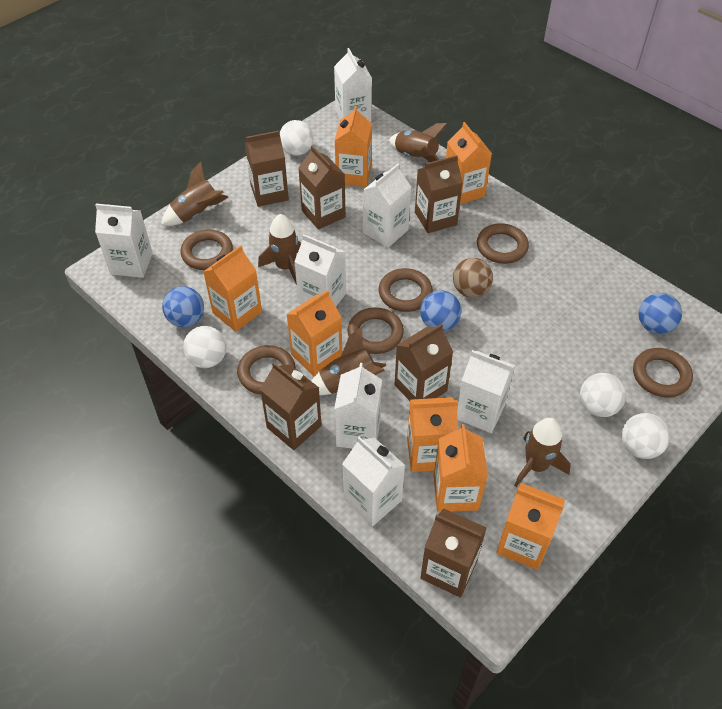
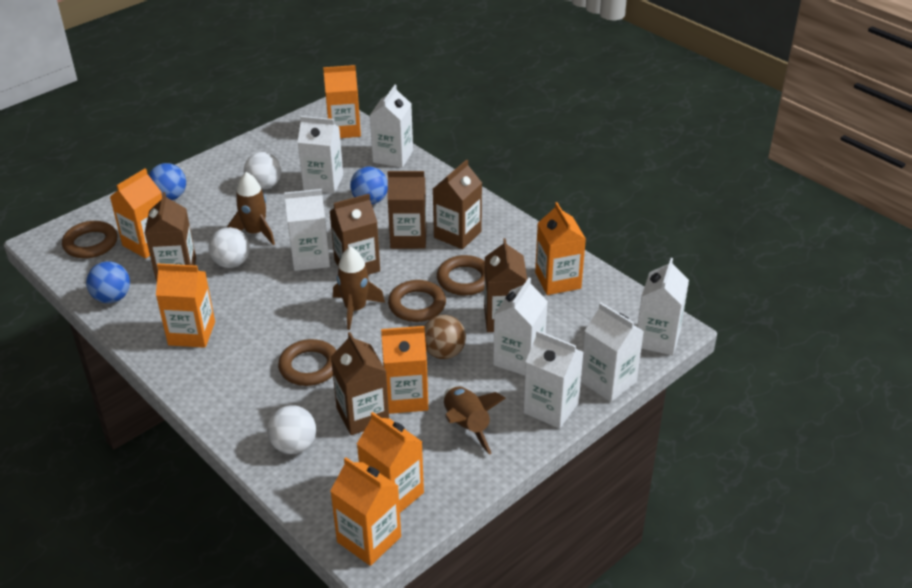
brown ring: [180,229,233,270] [237,345,296,395] [348,307,404,354] [379,268,433,312] [477,223,529,264] [633,348,693,398] = 6 -> [62,221,117,259] [278,339,337,386] [388,280,446,322] [437,255,485,296] = 4
brown rocket: [161,162,228,226] [258,214,301,285] [312,326,386,396] [389,123,448,162] [514,418,571,487] = 5 -> [227,172,275,245] [333,247,385,330] [444,386,506,455] = 3
white ball: [183,326,226,368] [280,120,314,156] [580,373,626,417] [622,413,670,459] = 4 -> [208,227,250,268] [244,152,281,189] [267,405,316,454] = 3

